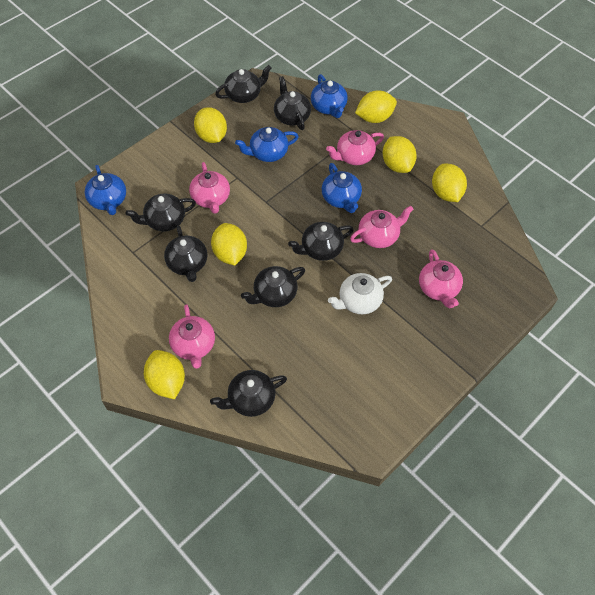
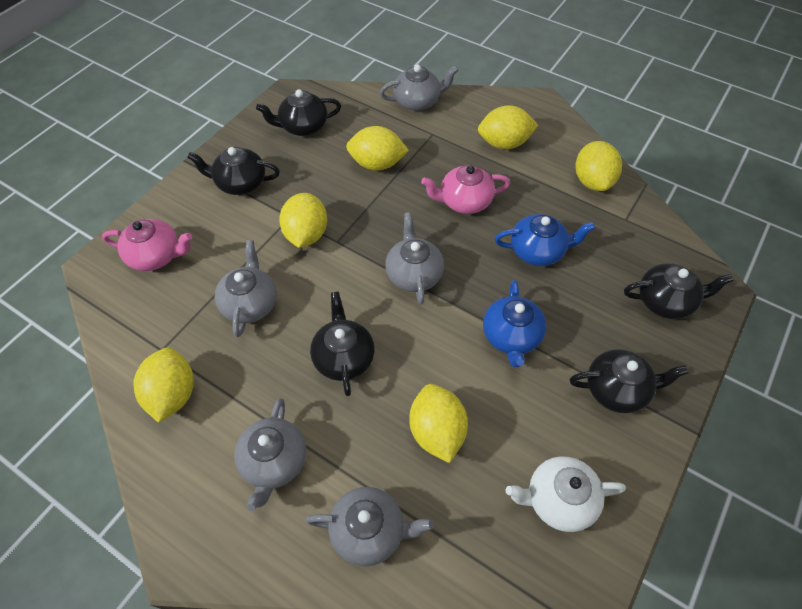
black teapot: [126,194,196,231] [164,226,207,282] [210,370,287,417] [215,65,271,103] [241,266,305,307] [274,76,311,130] [288,222,354,261] = 7 -> [187,147,280,195] [256,89,341,136] [310,291,375,396] [570,349,689,413] [624,263,734,319] = 5
blue teapot: [85,165,126,215] [235,127,299,162] [311,74,348,118] [322,163,362,213] = 4 -> [483,280,546,367] [495,214,595,266] = 2
grey teapot: none = 0 -> [215,240,277,337] [234,398,306,511] [306,487,434,566] [380,64,458,111] [385,212,444,304] = 5
pink teapot: [169,304,215,369] [189,162,230,214] [326,130,384,165] [350,206,414,248] [419,249,463,308] = 5 -> [102,219,192,271] [421,165,511,214] = 2

